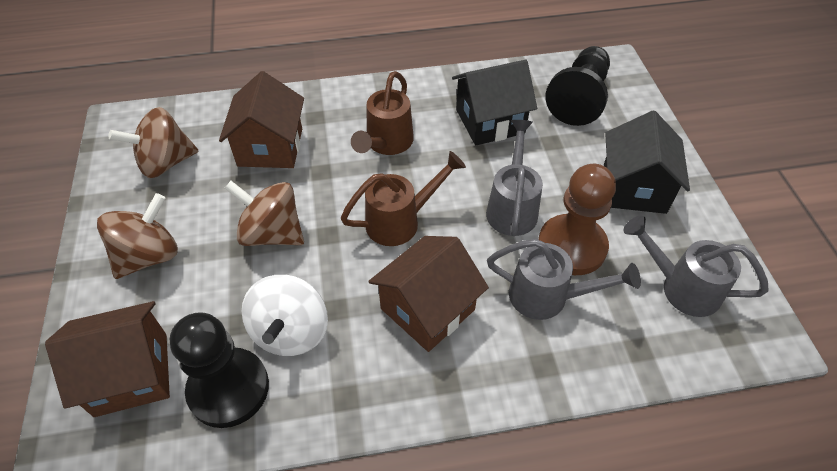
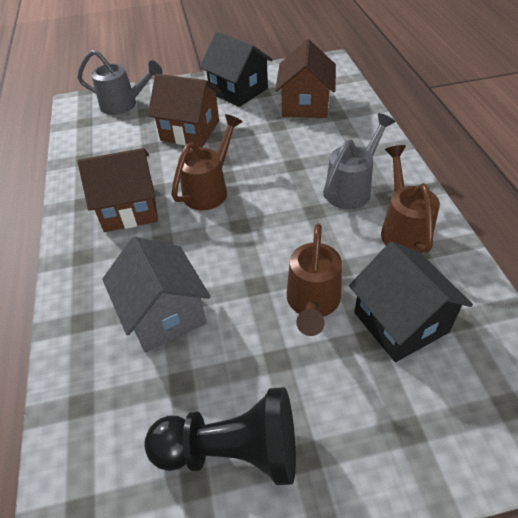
black pawn: [170,312,269,428] [546,46,610,126] = 2 -> [144,387,296,485] = 1
brown pawn: [538,164,616,275] = 1 -> none = 0
brown spinning top: [97,193,178,279] [109,107,198,178] [225,181,304,246] = 3 -> none = 0
brown watering can: [340,151,466,246] [351,71,414,155] = 2 -> [172,114,243,210] [287,224,342,336] [381,145,440,253] = 3
grey house: none = 0 -> [102,237,211,352] = 1
grey watering can: [486,120,543,236] [487,239,641,320] [623,216,769,317] = 3 -> [77,50,162,115] [323,113,395,209] = 2
white spinning top: [241,275,328,356] = 1 -> none = 0

